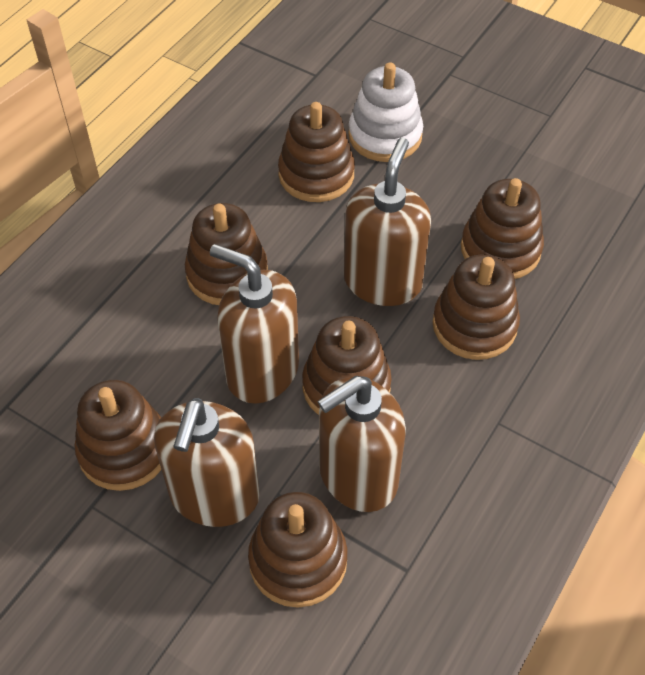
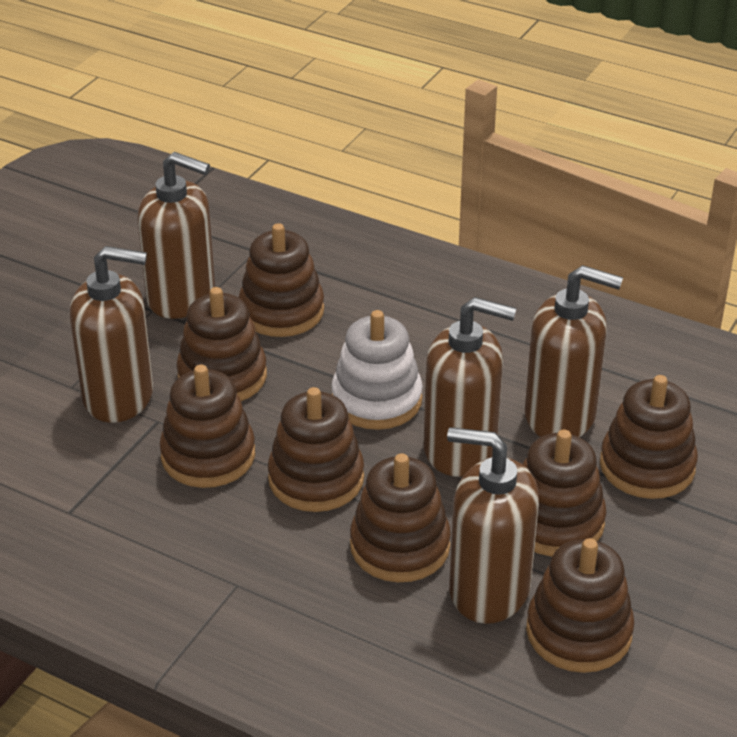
brown soap dispenser: [154,398,260,527] [210,244,299,404] [317,376,406,512] [344,138,431,306] = 4 -> [70,246,153,423] [138,152,215,319] [423,297,516,477] [447,427,539,624] [525,265,623,437] = 5
brown stacking toy: [74,380,161,491] [185,203,268,305] [248,492,347,608] [278,102,355,202] [302,316,392,415] [433,254,520,360] [461,178,544,279] = 7 -> [159,365,255,488] [176,287,267,401] [238,223,324,337] [268,387,364,512] [350,453,451,582] [523,429,606,557] [526,538,634,673] [600,375,698,499] = 8

